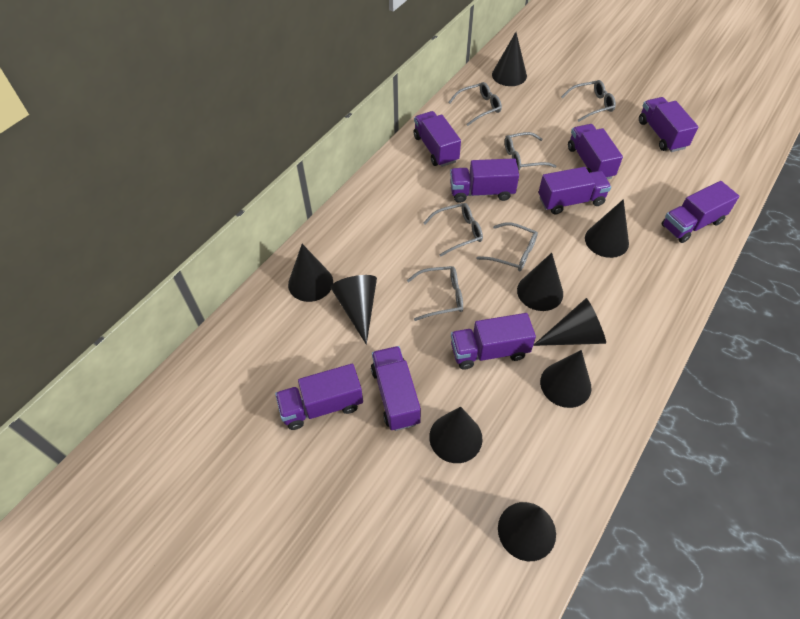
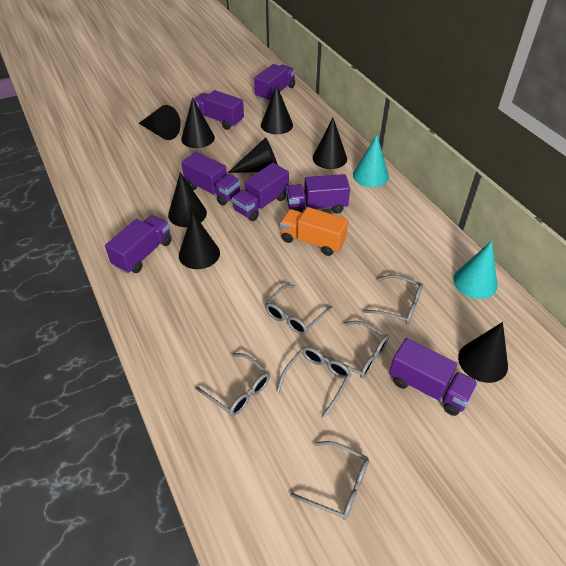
black cone: [288,244,333,302] [331,275,377,345] [429,407,482,463] [492,32,527,86] [498,502,556,561] [517,253,563,311] [533,298,606,346] [540,350,591,408] [585,199,629,258] = 9 -> [139,105,181,140] [168,172,207,227] [179,212,220,269] [181,97,215,148] [228,137,278,173] [261,84,293,134] [313,118,347,169] [458,322,508,383] = 8
orange truck: none = 0 -> [280,207,348,256] = 1
purple truck: [275,364,363,430] [371,346,421,431] [413,111,461,167] [450,158,519,203] [451,313,536,370] [538,167,611,214] [568,124,623,179] [639,97,698,152] [662,181,739,243] = 9 -> [105,215,172,274] [181,152,241,206] [194,90,244,130] [232,163,289,221] [254,64,295,102] [286,174,350,214] [389,338,478,416] = 7
turquoise cone: none = 0 -> [353,135,389,187] [453,241,497,299] = 2

